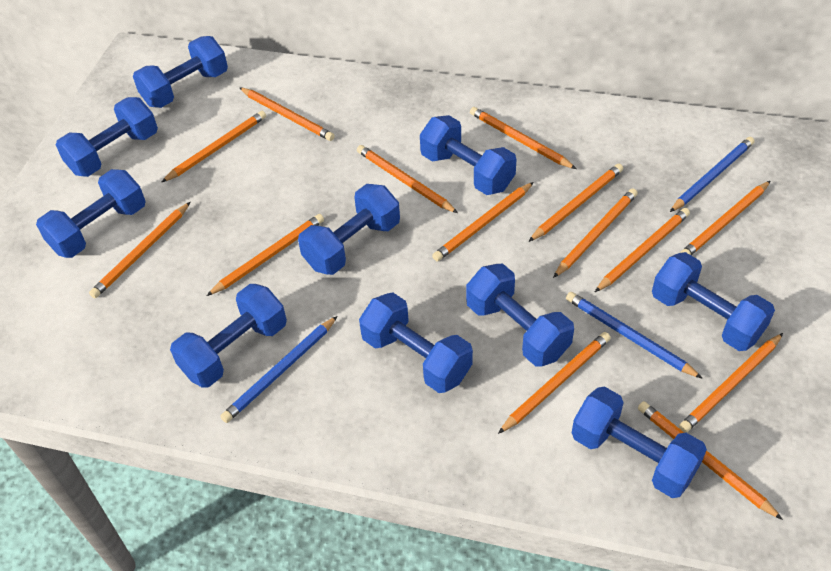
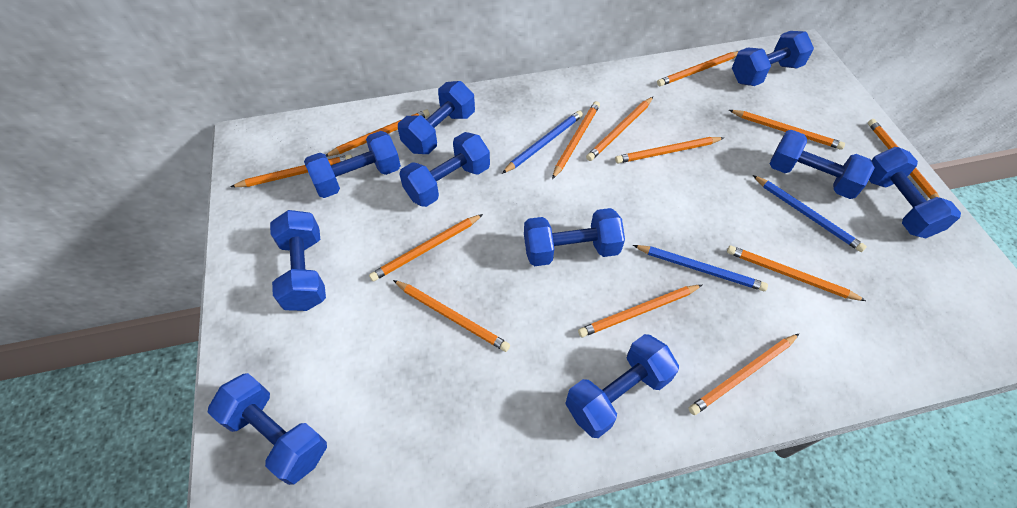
orange pencil: [89,202,190,298] [162,111,266,182] [206,214,324,296] [239,87,335,141] [357,145,458,213] [432,182,534,261] [470,107,576,169] [498,332,611,434] [528,164,623,242] [553,188,638,278] [595,208,690,292] [638,401,783,520] [679,333,783,433] [680,181,770,255] = 14 -> [231,155,352,187] [326,109,430,157] [369,214,483,281] [393,280,510,352] [552,101,600,179] [578,285,702,337] [586,97,653,161] [615,137,724,163] [657,51,738,86] [688,334,799,415] [727,245,866,301] [729,110,845,150] [868,119,940,199] = 13

